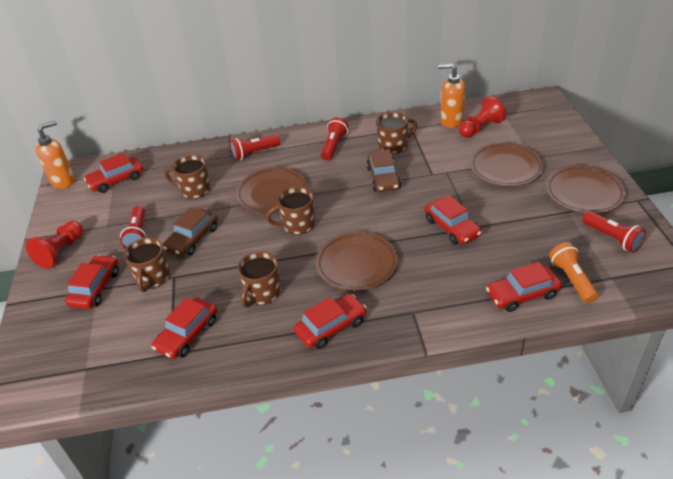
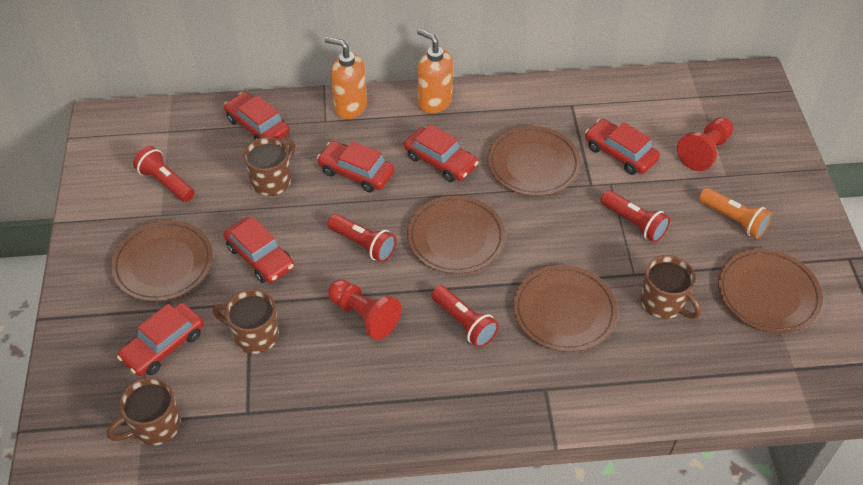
brown car: [163,207,218,257] [366,149,401,192] = 2 -> none = 0
brown mug: [124,238,170,292] [165,155,211,199] [237,252,281,307] [266,187,315,235] [376,112,417,154] = 5 -> [107,377,181,446] [213,289,279,354] [243,137,295,196] [640,255,701,319] = 4
brown plate: [236,167,308,213] [316,232,398,291] [470,143,544,186] [546,165,626,214] = 4 -> [111,220,213,302] [407,195,506,274] [487,126,581,196] [513,265,618,352] [718,249,823,334] = 5

